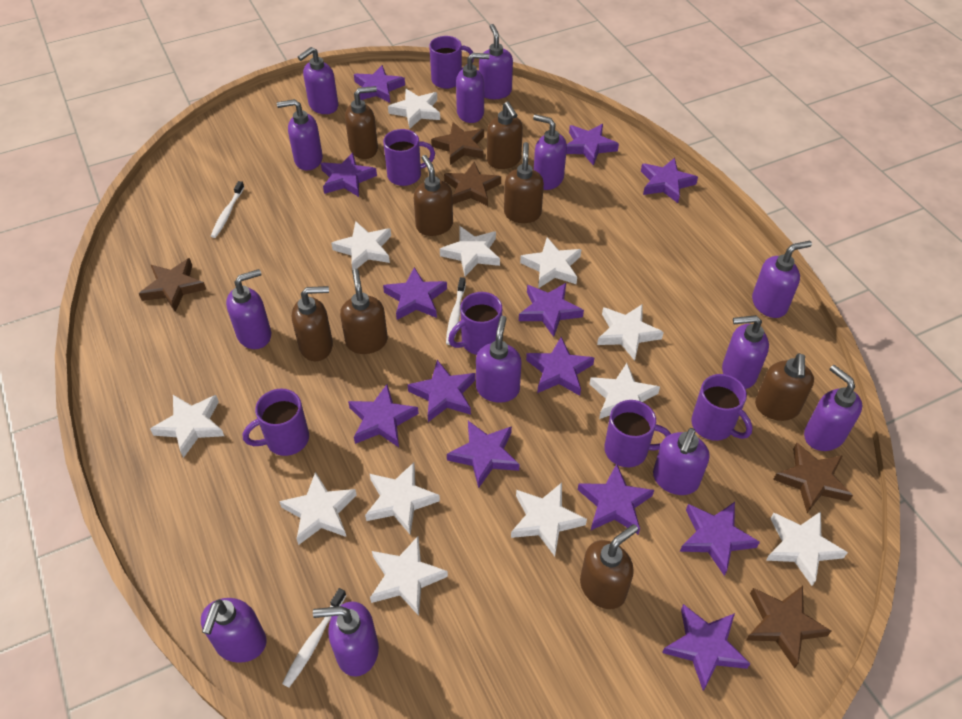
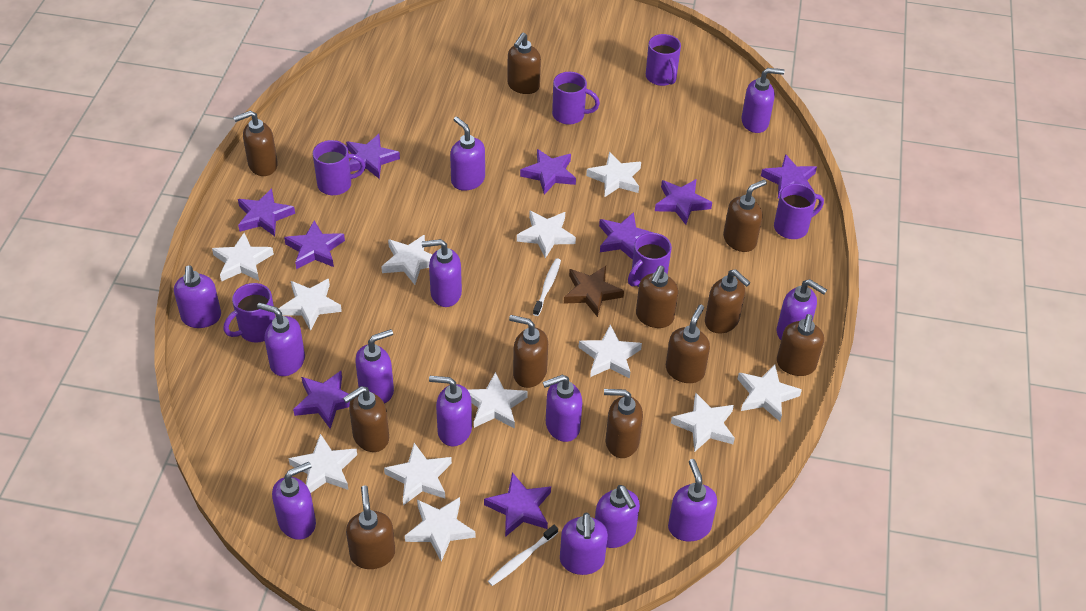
brown soap dispenser: [292,286,333,361] [340,269,388,354] [345,86,378,159] [414,155,453,236] [487,102,523,169] [504,142,544,223] [580,524,638,609] [755,353,814,421] = 8 -> [233,110,278,176] [343,386,389,452] [346,485,395,569] [507,33,541,94] [509,315,548,388] [604,389,643,458] [636,266,678,328] [666,305,710,383] [705,269,751,334] [723,179,767,252] [777,314,824,376] = 11
brown star: [139,258,206,312] [431,122,484,165] [444,162,501,206] [746,586,831,668] [773,443,853,513] = 5 -> [564,266,624,317] = 1
purple star: [321,153,377,197] [348,384,419,447] [354,65,405,103] [383,267,447,320] [407,360,476,422] [447,421,520,488] [519,283,584,337] [526,337,594,396] [566,124,619,166] [578,463,654,534] [641,158,698,203] [662,604,750,691] [680,502,760,576] = 13 -> [238,188,295,236] [284,221,345,269] [293,371,350,429] [346,134,400,179] [484,472,551,537] [520,149,576,195] [599,212,653,260] [655,179,712,225] [761,154,817,199] = 9
white toothbrush: [211,181,244,238] [282,588,346,688] [446,277,466,345] = 3 -> [488,525,558,586] [533,258,561,316] = 2

